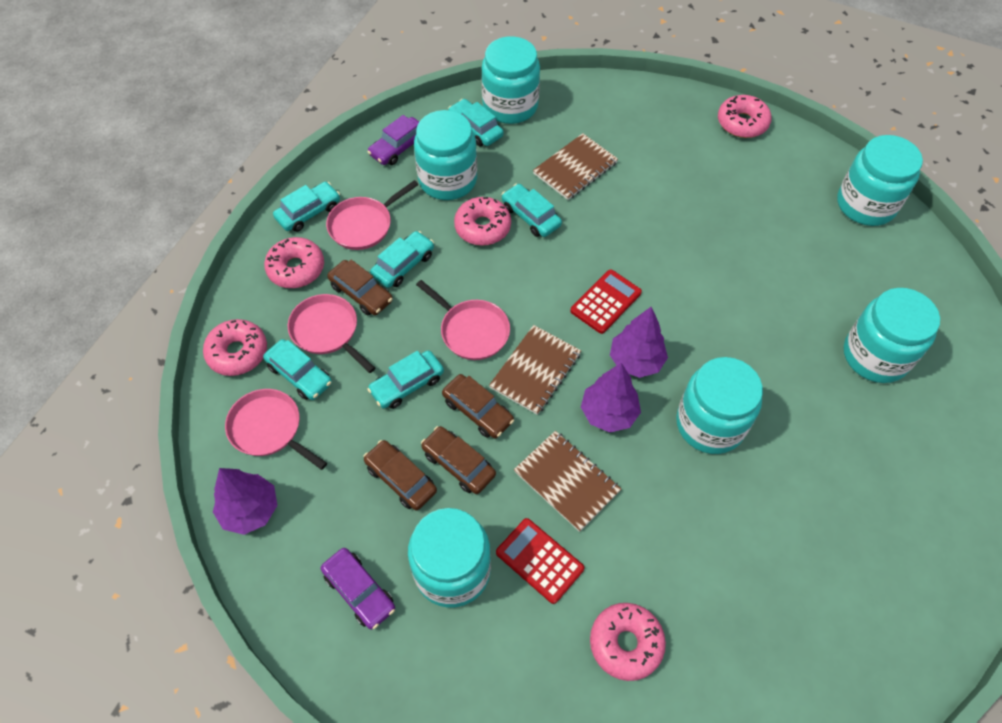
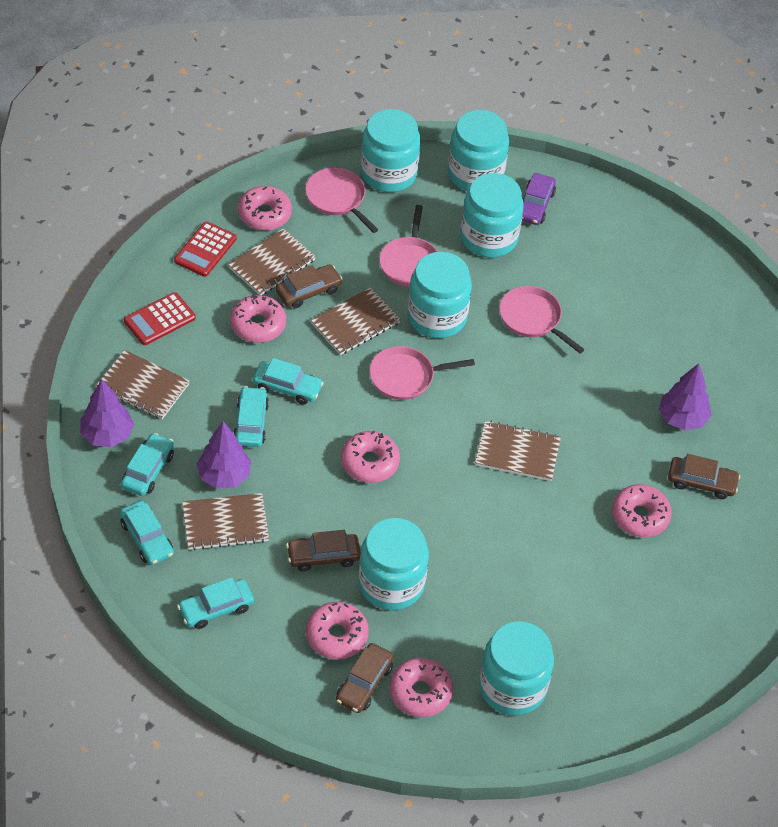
brown notebook: [489,325,581,415] [514,431,621,532] [533,133,618,200] = 3 -> [96,350,190,419] [182,493,269,550] [228,228,316,295] [311,287,401,355] [475,421,561,481] = 5
pink donut: [203,319,267,376] [264,237,324,288] [454,197,511,246] [590,603,666,681] [718,95,772,138] = 5 -> [230,295,286,343] [238,186,292,231] [306,602,369,659] [341,431,400,483] [389,658,453,717] [612,484,672,537] = 6
purple car: [321,548,395,630] [367,115,419,165] = 2 -> [522,173,556,225] = 1
turquoise car: [263,339,332,400] [273,182,340,232] [367,350,444,409] [370,231,434,288] [448,99,504,146] [502,184,562,237] = 6 -> [120,500,174,565] [121,433,174,496] [177,577,254,629] [233,386,269,447] [253,358,324,405] = 5

